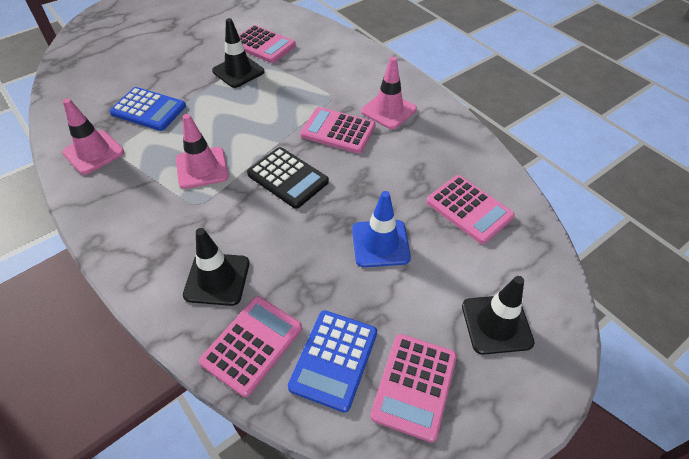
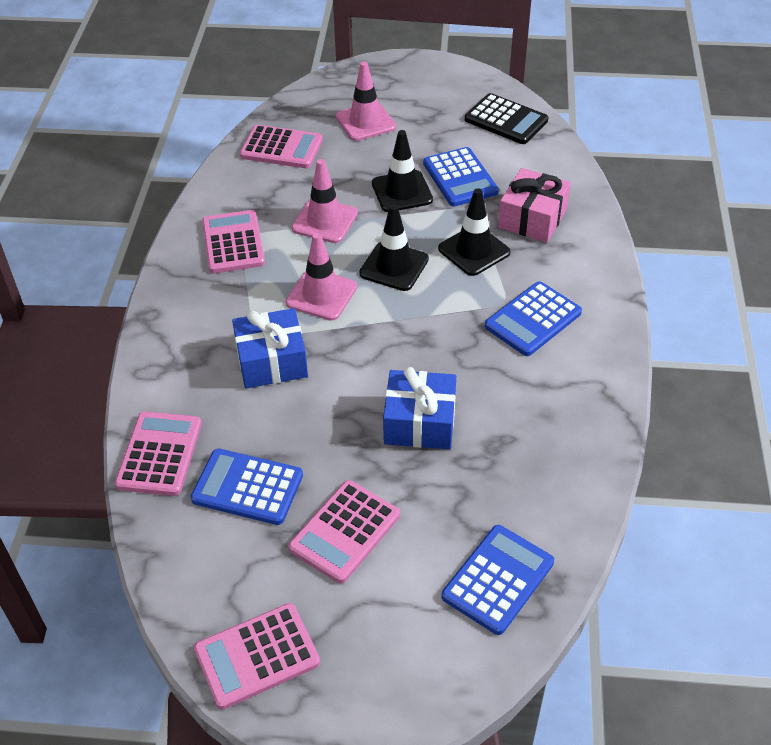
blue calculator: [110,87,186,131] [288,310,377,413] = 2 -> [191,449,303,525] [423,147,499,206] [442,525,554,635] [485,281,582,356] = 4
blue gift: none = 0 -> [232,308,308,388] [383,367,456,449] = 2
blue traffic cone: [352,191,411,267] = 1 -> none = 0
pink gift: none = 0 -> [498,168,571,243] = 1

